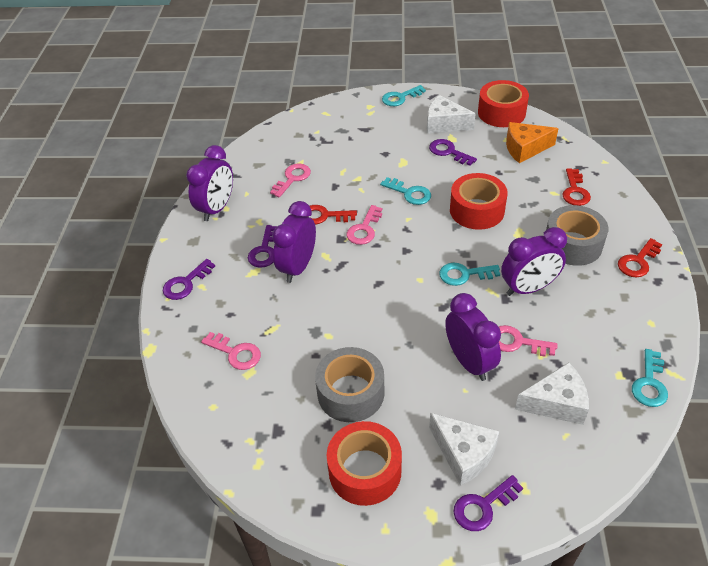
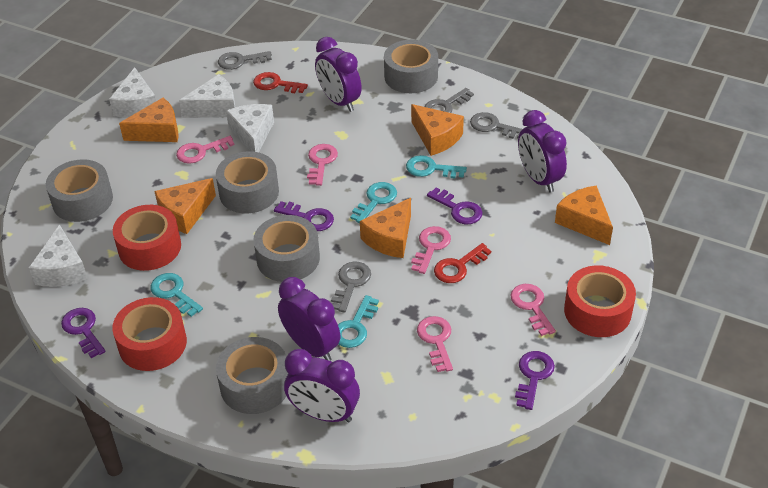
grey key: none = 0 -> [218,51,272,70] [331,262,371,312] [424,88,474,113] [470,112,522,139] = 4
grey tape: [315,347,384,422] [546,205,609,266] = 2 -> [46,159,113,222] [216,151,279,213] [216,337,288,414] [253,215,320,282] [384,40,438,93] = 5
orange cheese: [506,122,559,163] = 1 -> [119,98,179,142] [154,178,216,234] [360,198,411,258] [411,104,464,156] [555,185,613,245] = 5
pink key: [201,332,261,370] [270,163,311,198] [347,205,382,245] [499,325,558,357] = 4 -> [176,136,235,164] [307,144,338,186] [411,226,451,274] [417,316,453,372] [510,284,556,336] = 5
red key: [308,205,357,224] [562,168,591,206] [618,238,662,277] = 3 -> [253,72,308,93] [434,243,491,283] = 2
white cheese: [427,95,476,133] [429,413,500,486] [515,362,589,425] = 3 -> [29,224,88,287] [109,67,156,118] [179,74,235,118] [226,104,274,152] = 4

